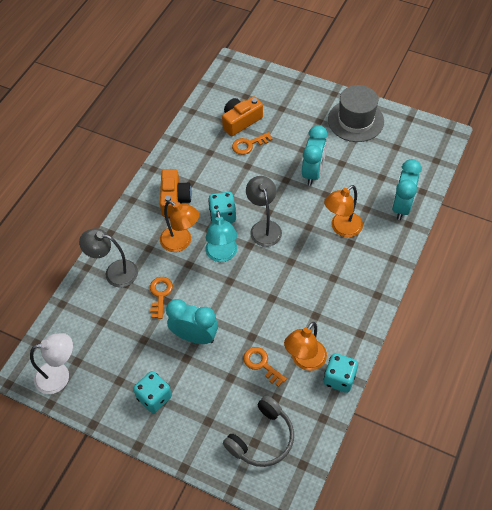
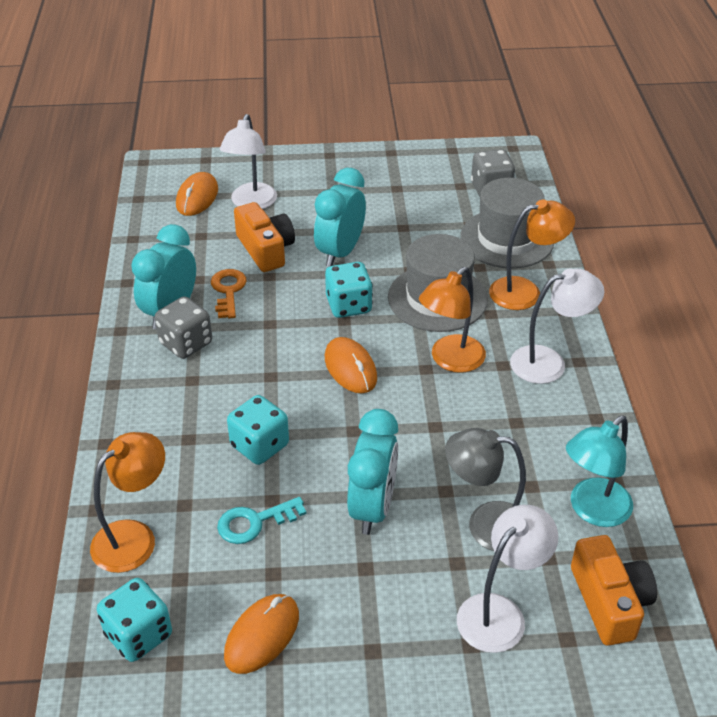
grey dice: none = 0 -> [155,296,212,359] [471,149,515,196] = 2
grey hat: [328,85,384,142] = 1 -> [388,234,488,332] [460,178,554,268] = 2
grey headphones: [223,395,294,467] = 1 -> none = 0
grey lamp: [79,228,138,288] [246,176,282,247] = 2 -> [445,428,526,551] = 1
orange key: [150,277,173,319] [232,132,273,155] [243,347,287,387] = 3 -> [211,269,247,318] = 1
orange mouse: none = 0 -> [176,172,218,216] [224,594,299,674] [325,337,377,394] = 3
turquoise key: none = 0 -> [217,497,306,544] = 1
white lamp: [30,333,73,394] = 1 -> [220,114,277,209] [457,505,558,653] [510,268,604,384] = 3

